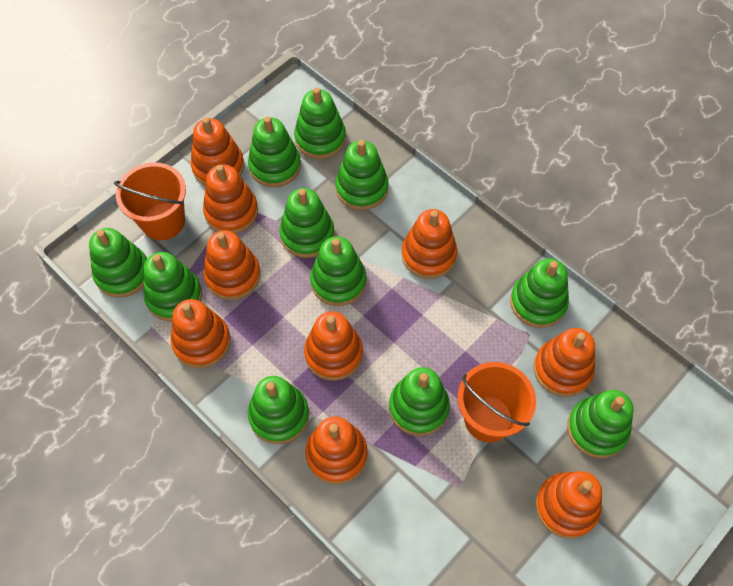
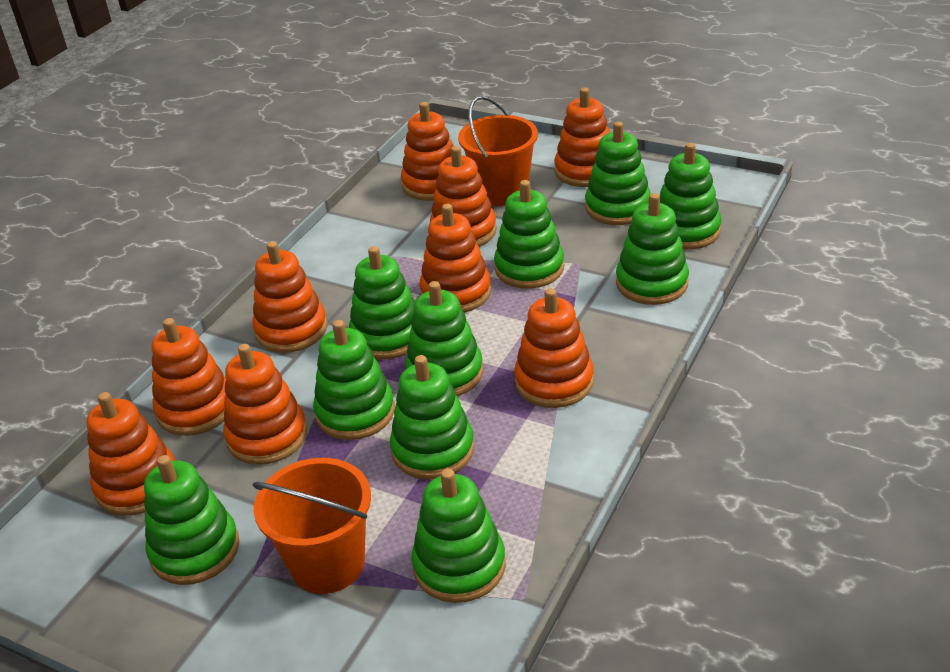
green stacking toy: [89,228,147,298] [143,252,202,321] [248,116,301,187] [248,376,309,444] [279,188,335,258] [294,88,346,159] [310,236,366,306] [335,140,389,210] [389,367,450,436] [510,258,569,328] [567,390,633,458] = 11 -> [144,455,239,585] [313,320,395,440] [349,246,415,359] [390,355,474,479] [405,281,483,396] [411,469,506,603] [494,180,564,289] [585,122,651,225] [616,193,689,305] [660,143,721,250] = 10

